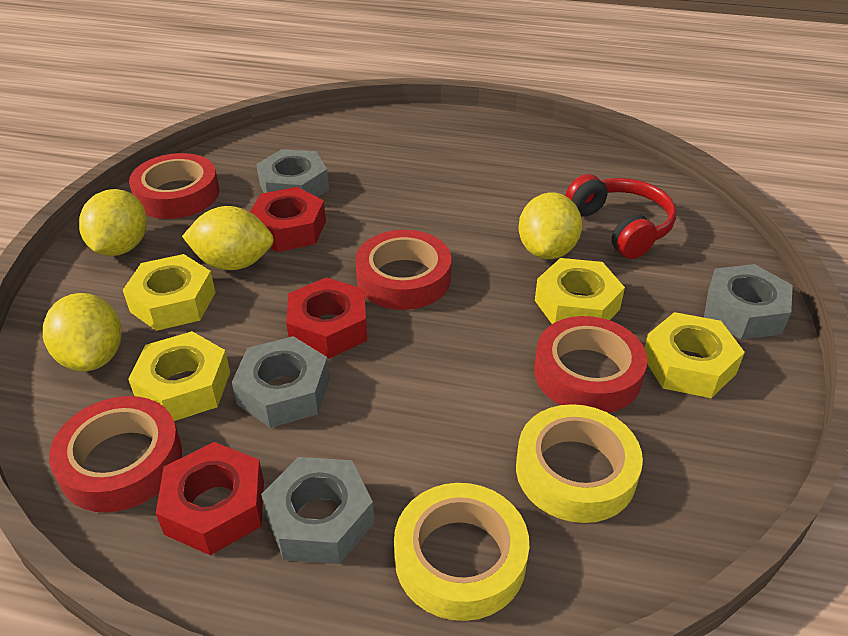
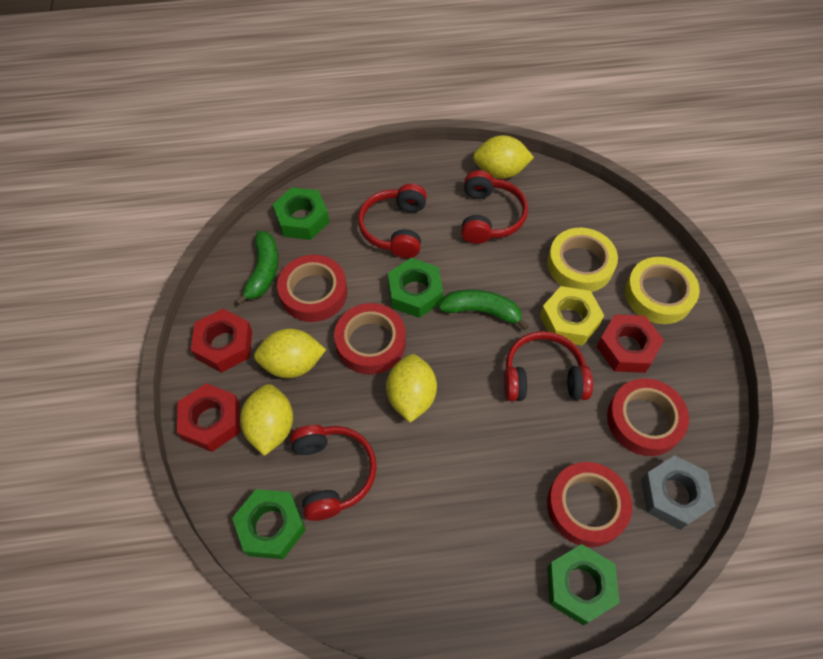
green banana: none = 0 -> [235,231,278,305] [438,290,529,330] = 2
green nut: none = 0 -> [232,489,306,559] [273,187,329,240] [388,258,443,318] [547,544,620,625] = 4
grey nut: [232,336,330,428] [256,149,329,197] [261,457,374,564] [704,264,793,340] = 4 -> [641,455,715,530] = 1
red headphones: [565,174,676,259] = 1 -> [290,425,377,521] [358,184,427,258] [461,170,528,244] [504,331,593,401] = 4
yellow nut: [123,254,216,331] [128,331,230,421] [535,258,625,324] [644,312,745,398] = 4 -> [540,286,604,346] = 1

